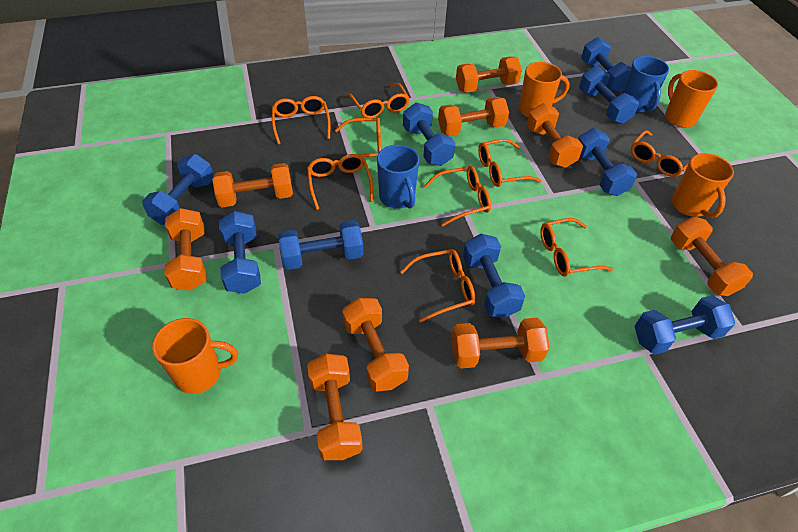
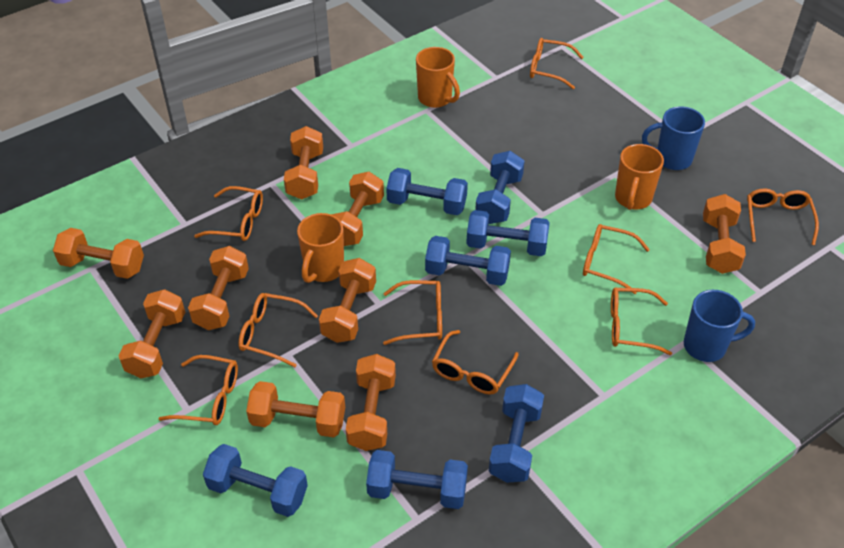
blue dumbbell: [142,154,214,225] [219,211,261,294] [278,220,364,270] [403,103,455,166] [463,234,525,318] [578,128,637,196] [579,66,639,124] [581,37,631,93] [634,295,735,355] = 9 -> [203,444,308,517] [366,450,468,509] [386,168,468,215] [425,236,511,286] [466,210,550,256] [475,151,525,224] [489,384,544,483] = 7
orange mug: [152,318,238,394] [519,62,570,118] [665,70,718,128] [672,153,734,218] = 4 -> [297,213,344,283] [416,47,460,108] [615,144,664,210] = 3

